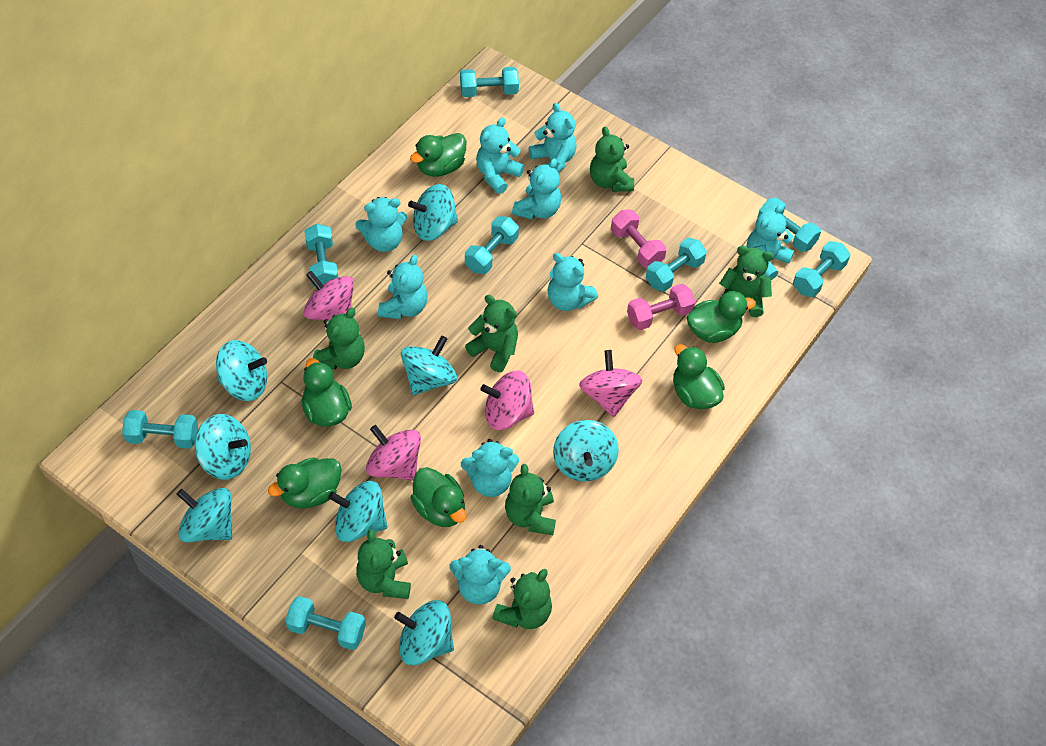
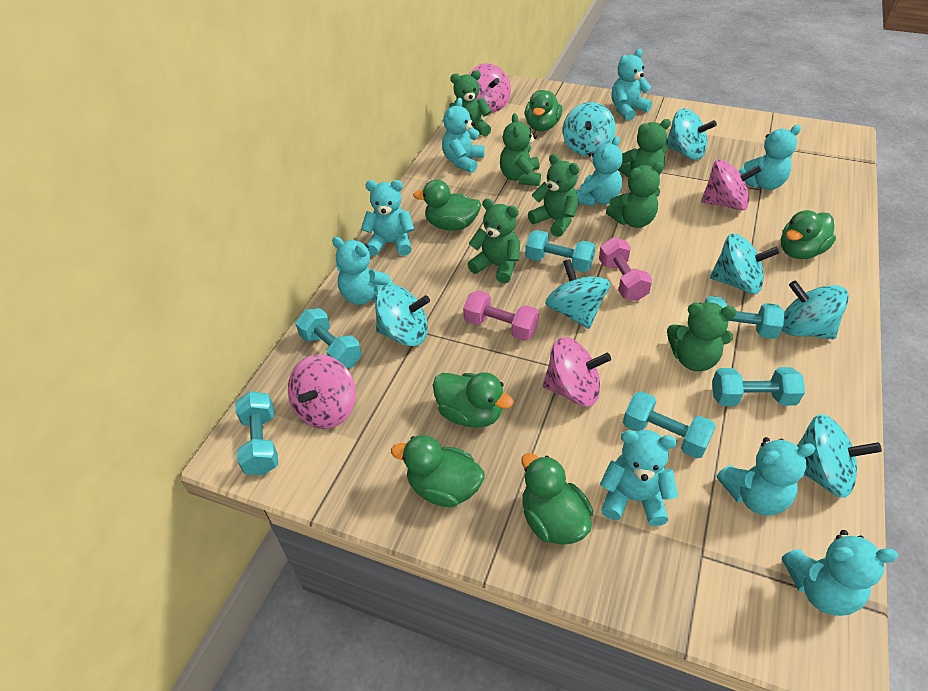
turquoise dumbbell: [122,410,198,449] [285,596,366,650] [304,224,338,286] [460,67,519,97] [465,216,519,274] [646,238,707,292] [757,198,821,252] [793,241,850,297] = 8 -> [235,391,278,475] [295,308,362,369] [525,230,596,272] [623,391,716,458] [705,296,785,339] [712,367,805,406] = 6
turquoise spinning top: [177,488,232,542] [195,414,251,480] [216,340,267,401] [328,481,388,542] [394,600,454,665] [401,336,457,395] [408,184,458,241] [553,420,619,482] = 8 -> [375,285,430,346] [545,259,610,329] [563,102,616,156] [665,108,717,160] [710,234,780,294] [782,281,849,339] [797,414,882,498] = 7

